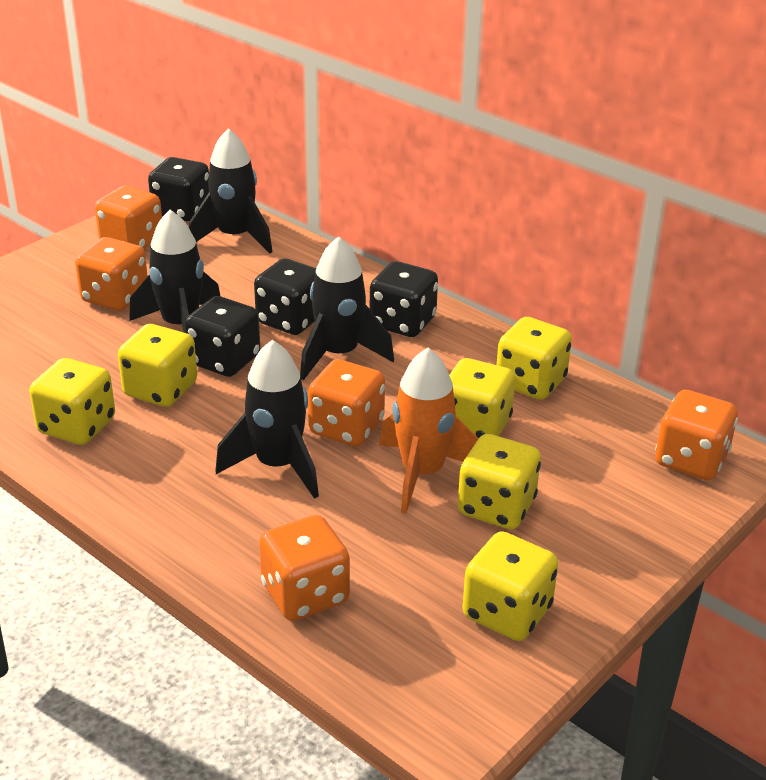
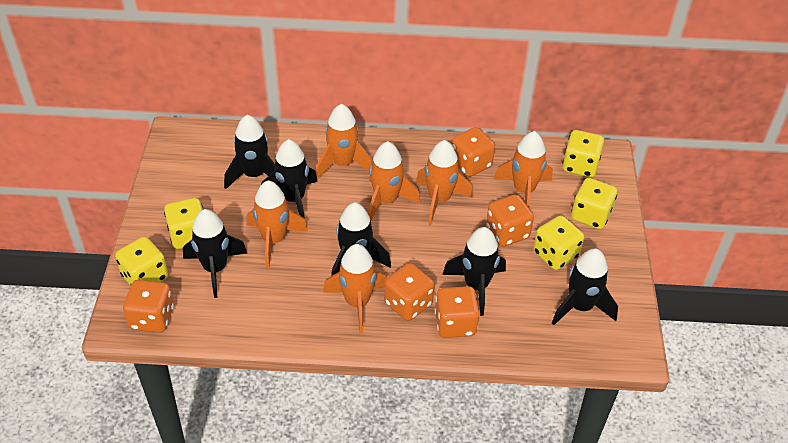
black dice: [148,157,209,221] [184,296,260,377] [254,258,316,335] [370,261,438,337] = 4 -> none = 0
black rocket: [129,210,220,333] [189,128,273,253] [215,340,319,499] [300,236,394,380] = 4 -> [183,209,247,298] [224,115,275,189] [261,139,318,219] [331,202,391,276] [442,227,506,316] [552,248,618,325] = 6
orange rocket: [379,348,479,514] = 1 -> [247,181,308,268] [316,104,372,179] [323,244,387,334] [368,141,420,221] [416,140,473,224] [494,131,553,208] = 6
yellow dice: [29,358,115,445] [118,324,197,407] [449,358,515,438] [458,434,541,529] [462,531,558,641] [497,317,572,400] = 6 -> [115,237,168,286] [164,198,203,249] [533,215,584,270] [562,130,604,178] [571,178,617,229] = 5

